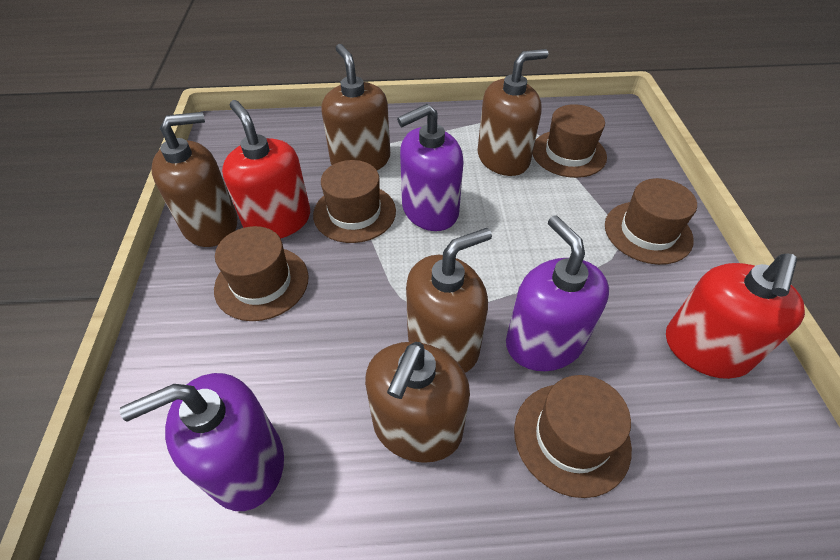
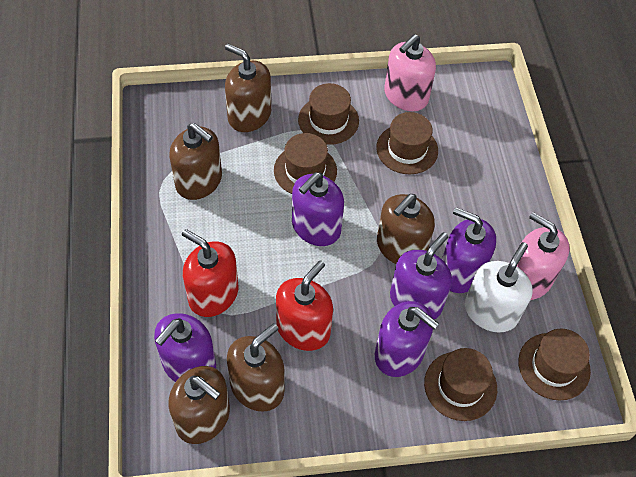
pink soap dispenser: none = 0 -> [384,34,436,111] [517,212,570,300] = 2
purple soap dispenser: [120,373,284,511] [397,104,464,231] [506,216,609,371] = 3 -> [154,313,216,382] [292,172,344,246] [375,301,439,377] [390,232,452,319] [442,207,496,293] = 5
white soap dispenser: none = 0 -> [465,242,533,333] = 1

